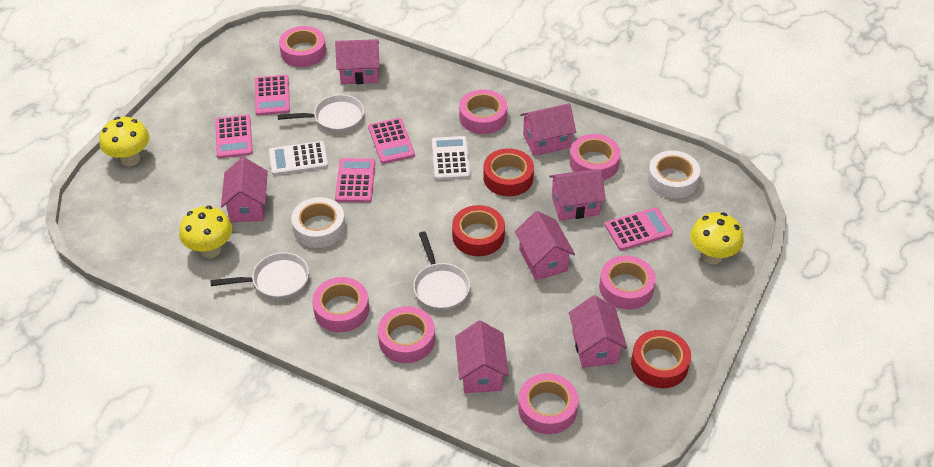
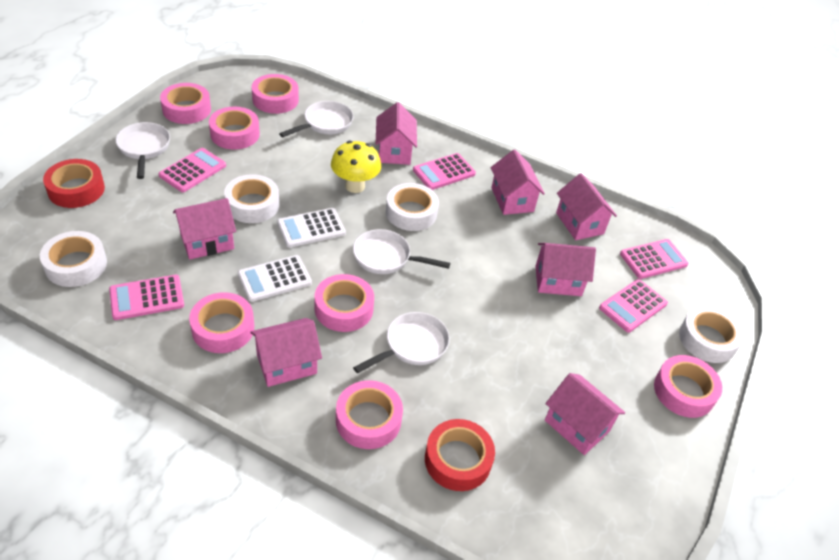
red tape: [452,205,505,256] [483,148,534,196] [631,330,691,388] = 3 -> [43,159,105,208] [425,419,495,491] = 2
white pan: [210,252,309,299] [278,95,364,133] [413,231,470,311] = 3 -> [115,122,170,179] [279,101,354,137] [353,229,450,274] [353,312,450,373] = 4
white tape: [291,197,345,248] [647,151,700,199] = 2 -> [40,231,107,287] [224,174,279,223] [386,183,439,231] [679,306,744,363] = 4
yellow mushroom: [99,117,149,166] [179,206,232,258] [690,212,744,264] = 3 -> [331,141,381,193] = 1

